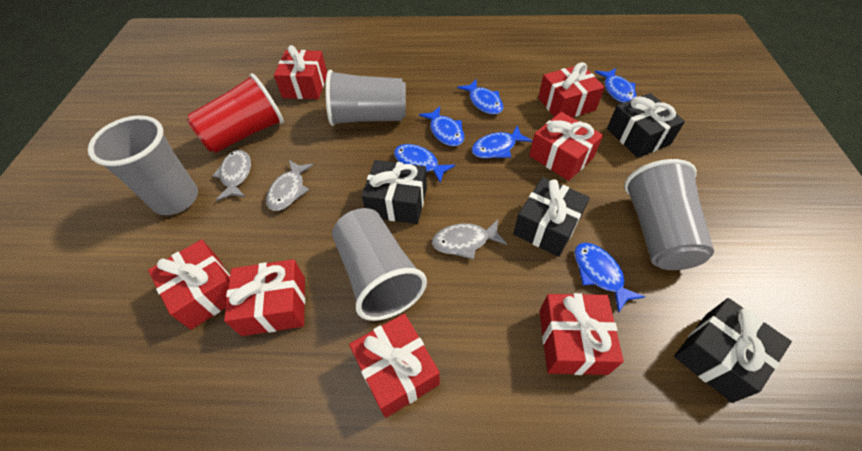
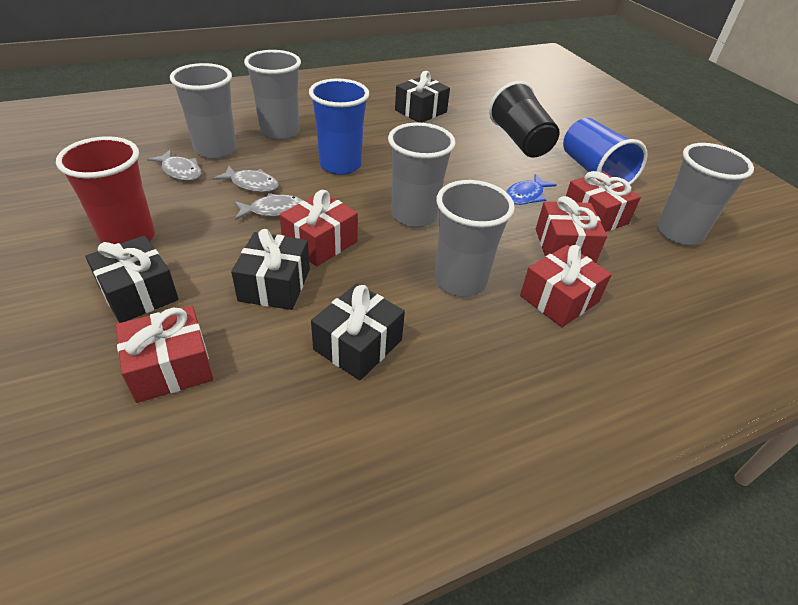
black cup: none = 0 -> [489,81,560,158] = 1
blue cup: none = 0 -> [309,78,369,175] [563,118,648,185] = 2
blue fish: [394,144,455,183] [419,106,464,146] [457,79,504,115] [472,125,532,158] [574,243,645,313] [595,68,636,103] = 6 -> [506,174,557,205] = 1
grey cup: [88,115,198,215] [325,70,406,126] [332,208,427,321] [624,159,714,270] = 4 -> [170,63,237,159] [244,50,301,140] [388,122,456,228] [435,180,515,297] [657,143,754,246] = 5
red gift: [148,239,230,330] [224,259,305,336] [274,45,327,99] [349,313,440,418] [529,112,603,181] [538,62,605,117] [539,293,624,375] = 7 -> [116,305,213,403] [279,190,358,266] [520,245,612,327] [536,196,607,263] [566,171,641,232] = 5

